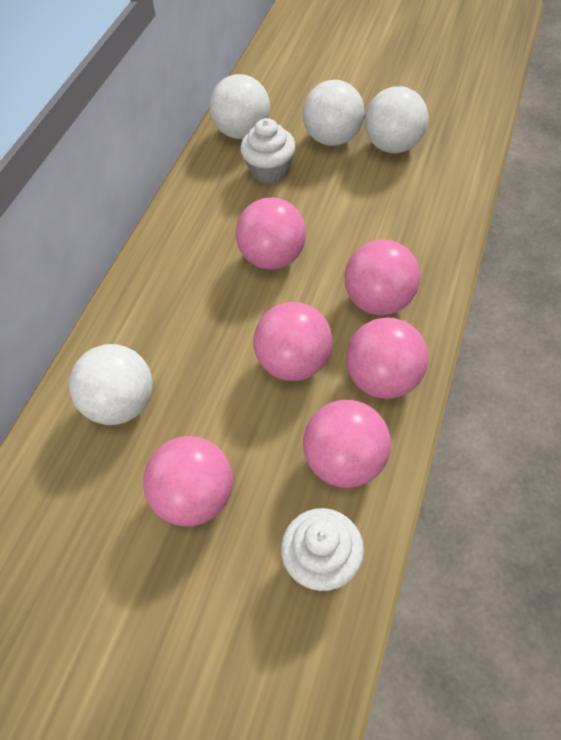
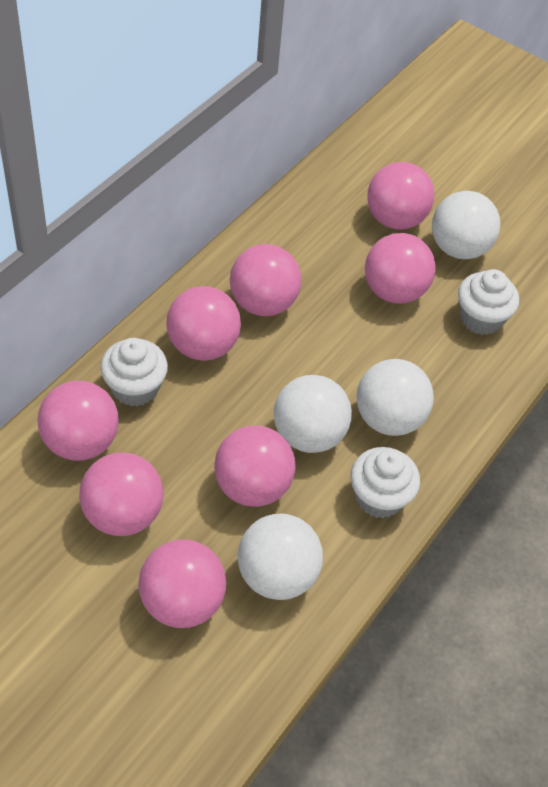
pink ball: [143,436,233,527] [236,197,306,270] [254,302,332,381] [303,400,391,488] [345,240,420,315] [346,318,428,399] = 6 -> [37,381,119,461] [79,453,163,536] [138,539,226,628] [167,286,241,361] [214,425,295,507] [230,244,301,316] [365,233,436,304] [367,162,434,230] = 8
white cupcake: [240,118,296,184] [281,508,364,591] = 2 -> [100,338,168,407] [351,447,420,518] [458,269,519,335] = 3

